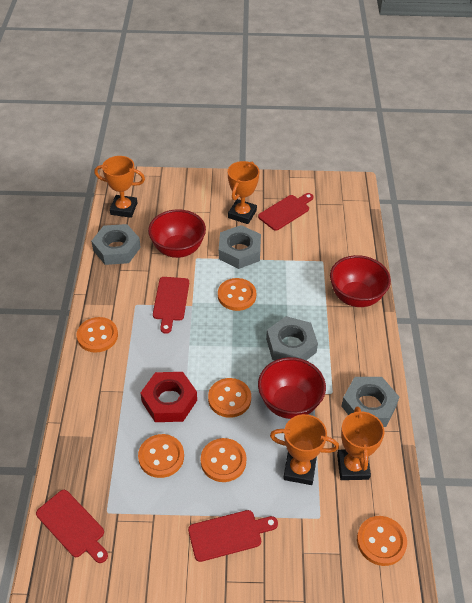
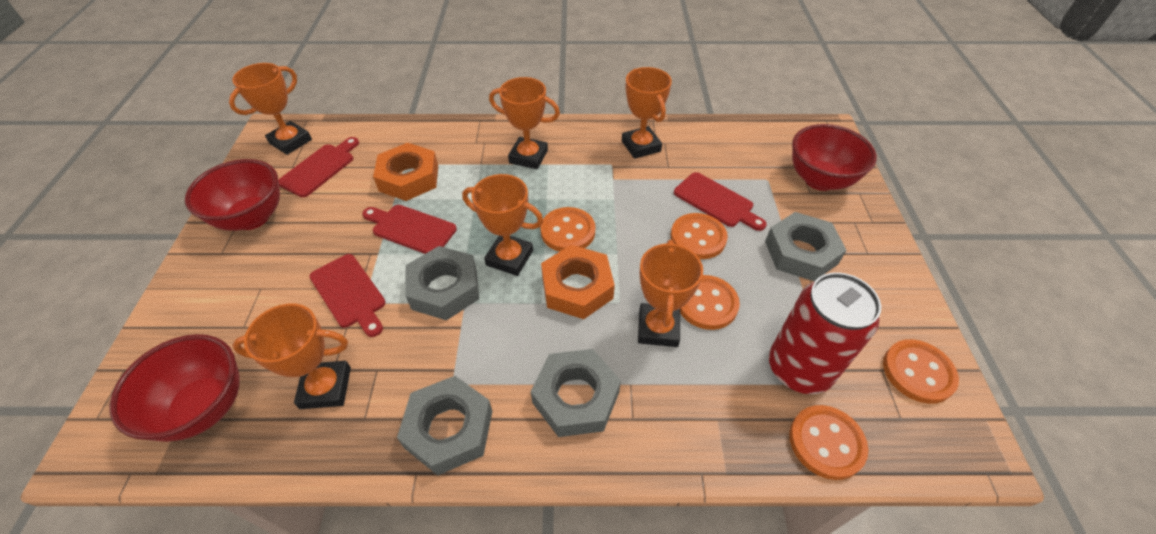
orange button: [77,317,118,353] [138,434,184,478] [201,438,247,482] [208,378,251,418] [218,278,256,311] [357,516,407,566] = 6 -> [540,207,596,252] [671,213,728,259] [680,275,740,330] [789,405,868,480] [883,339,959,404] = 5
orange nut: none = 0 -> [373,143,438,201] [541,245,615,319] = 2
orange trophy: [94,156,145,218] [228,161,260,224] [270,414,339,485] [337,406,384,480] = 4 -> [229,63,312,155] [232,303,351,409] [462,174,543,276] [489,77,560,169] [622,67,672,159] [638,240,703,347] = 6
red can: none = 0 -> [769,272,881,394] = 1
red nut: [140,372,197,422] = 1 -> none = 0

